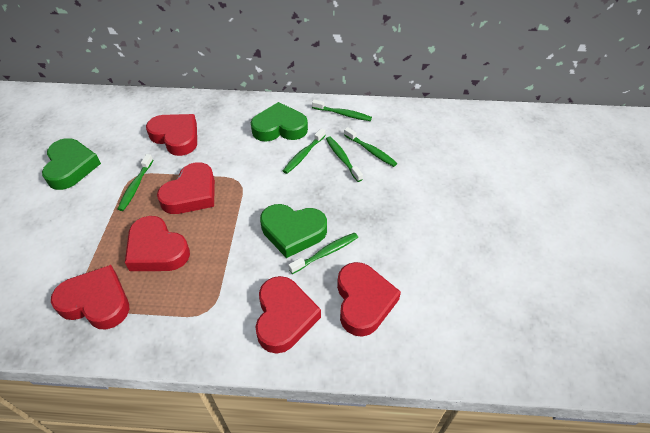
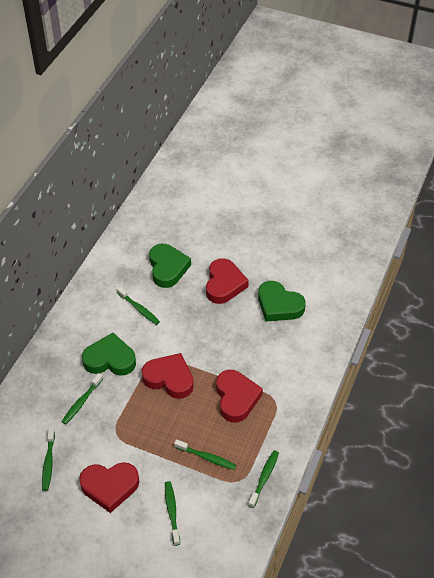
red heart: [51,265,129,330] [125,216,190,271] [146,114,197,156] [157,162,215,214] [256,276,321,354] [337,262,401,337] = 6 -> [79,462,139,513] [142,353,194,399] [206,258,249,304] [216,370,263,423] = 4

